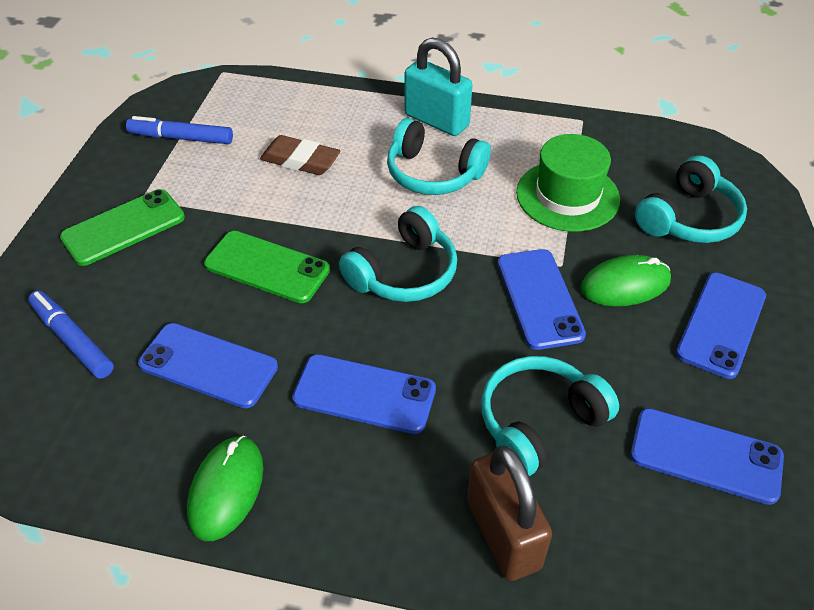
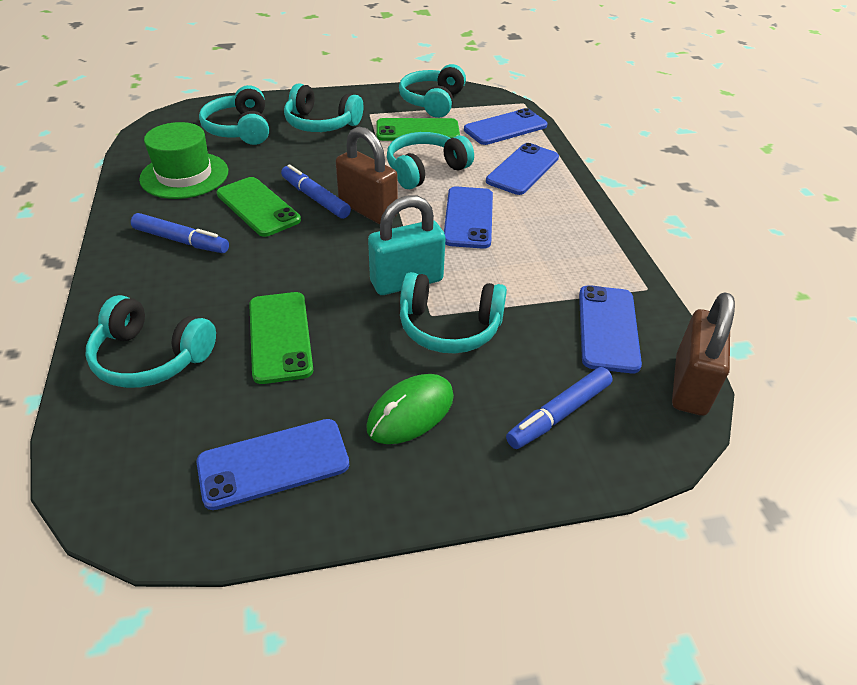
blue marker: [28,291,114,379] [126,116,233,144] = 2 -> [131,213,229,253] [281,164,351,219] [506,367,613,449] = 3
brown eraser: [260,135,340,175] = 1 -> none = 0
brown padlock: [467,446,552,581] = 1 -> [336,127,398,224] [672,292,735,416] = 2
green mouse: [187,436,263,541] [580,255,671,306] = 2 -> [366,374,454,444] = 1
green phone: [60,189,185,266] [204,231,330,303] = 2 -> [217,177,301,237] [249,292,313,384] [376,118,460,141] = 3
turquoise headphones: [339,206,457,302] [387,118,491,195] [481,356,619,476] [635,155,747,243] = 4 -> [85,295,216,388] [199,85,269,145] [284,83,363,132] [387,132,474,189] [399,64,466,118] [400,272,507,353] = 6

